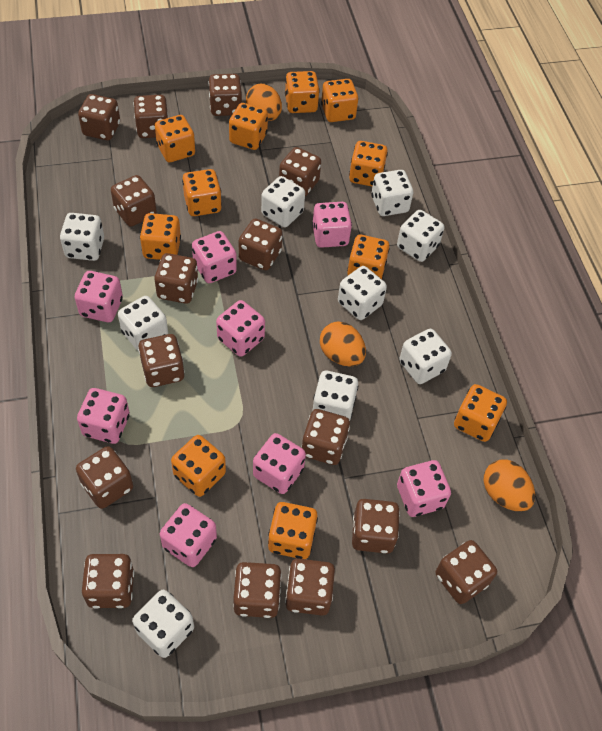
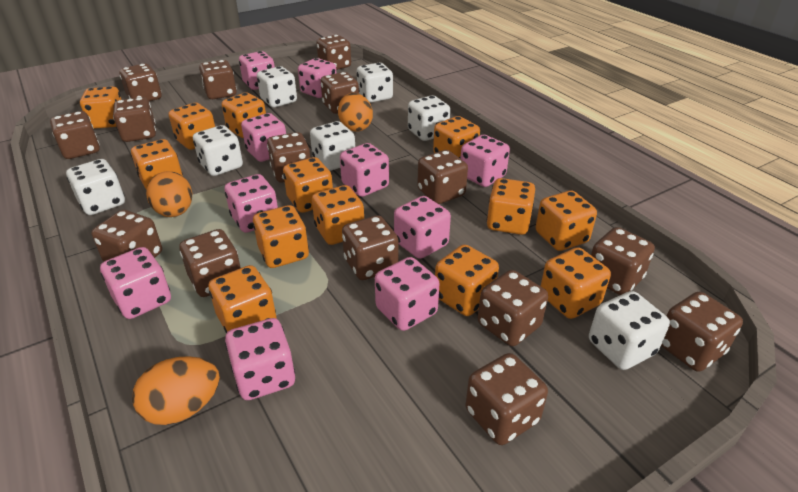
orange dice: [140,213,181,260] [155,115,195,162] [171,435,226,497] [182,169,222,216] [229,103,268,150] [268,502,318,559] [285,71,320,113] [321,79,358,122] [347,235,390,279] [349,141,388,187] [454,384,507,442] = 11 -> [80,86,122,129] [131,139,183,189] [169,103,215,150] [209,265,277,333] [222,93,266,138] [253,205,309,268] [283,157,333,213] [312,185,364,245] [433,116,480,158] [435,244,499,316] [487,178,535,235] [536,191,597,251] [541,247,611,319] = 13
pink dice: [74,271,123,322] [77,388,130,444] [160,503,217,567] [192,231,237,283] [216,300,265,357] [253,433,306,494] [312,202,352,248] [397,460,451,517] = 8 -> [100,247,171,319] [225,174,278,233] [225,318,295,400] [239,51,275,90] [241,113,286,162] [298,58,336,98] [340,143,389,197] [375,257,440,331] [394,196,451,259] [460,135,510,187] = 10
white dice: [60,213,104,261] [118,296,168,351] [132,590,194,658] [261,176,305,227] [312,371,358,421] [338,266,387,320] [371,170,413,216] [397,210,444,262] [399,329,452,384] = 9 -> [66,159,125,215] [193,125,243,176] [257,66,297,107] [310,121,355,171] [357,63,393,103] [408,95,450,141] [589,291,670,370] = 7

